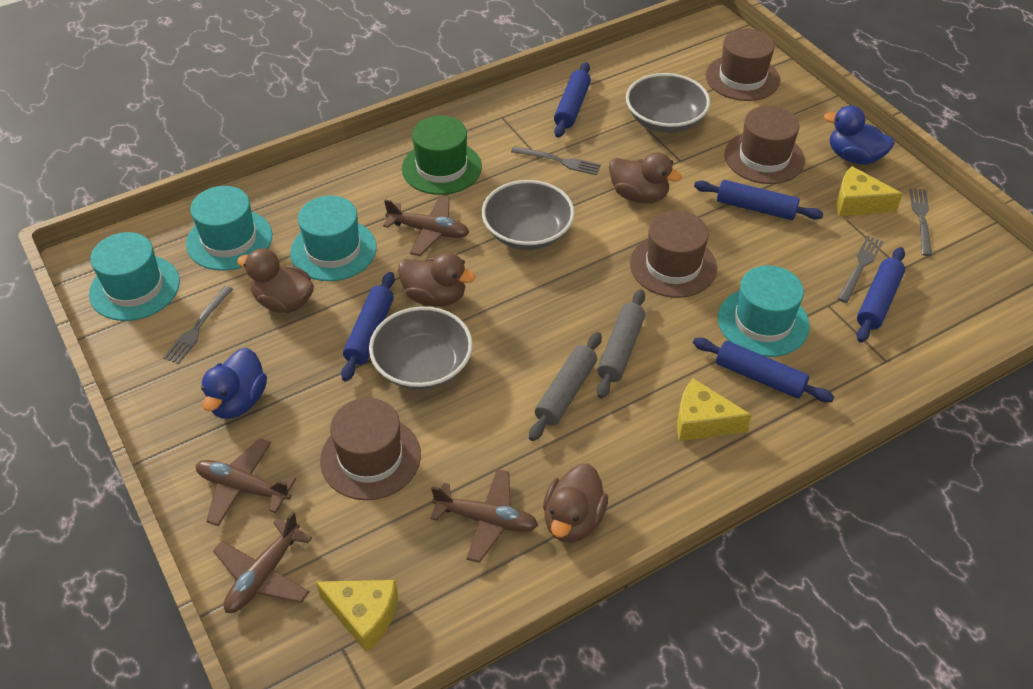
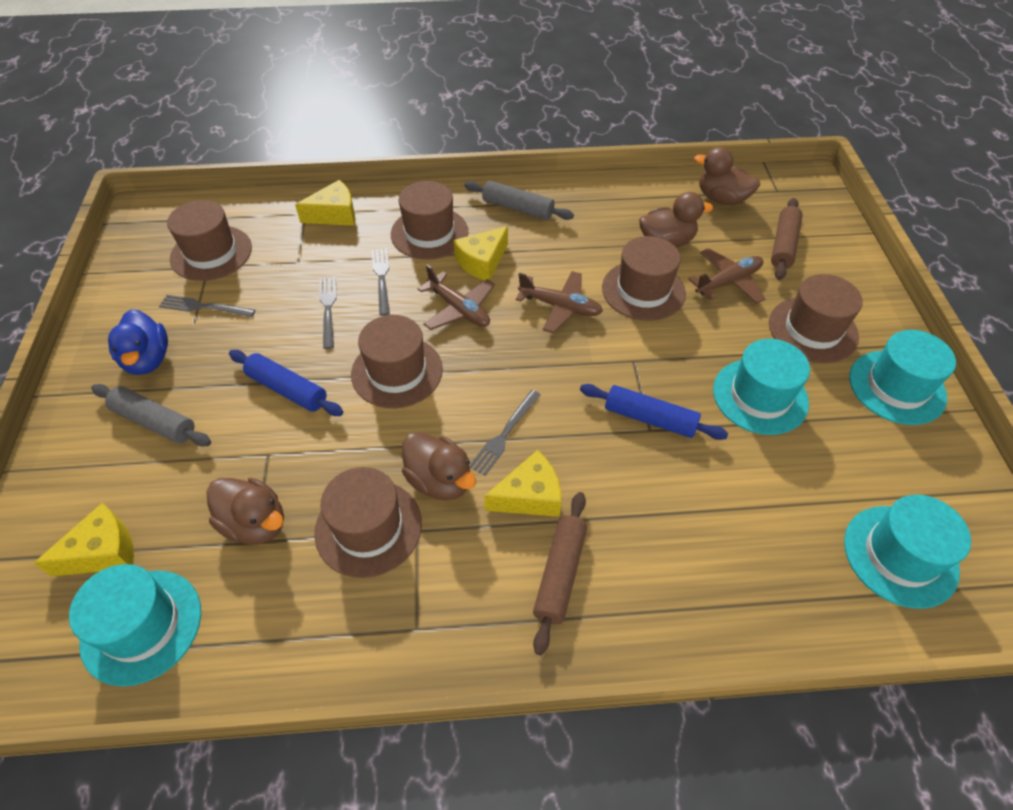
blue duck: [201,348,267,419] [824,105,895,165] = 2 -> [108,309,168,375] = 1
blue rolling pin: [341,272,395,381] [554,62,591,138] [693,338,834,402] [694,180,824,220] [856,247,905,343] = 5 -> [229,350,343,416] [580,384,728,440] = 2
brown hat: [320,398,421,500] [630,211,717,298] [706,29,780,101] [725,106,805,184] = 4 -> [167,200,252,281] [314,467,422,578] [351,315,443,408] [391,181,468,260] [602,236,686,321] [769,274,863,363] = 6
brown plane: [196,438,296,526] [213,512,312,613] [383,195,469,256] [430,469,538,563] = 4 -> [418,264,495,330] [516,271,603,333] [688,248,766,304] = 3
brown rolling pin: none = 0 -> [533,492,587,655] [771,198,802,280] = 2
green hat: [402,116,482,195] = 1 -> none = 0
grey bowl: [369,307,473,390] [482,180,575,250] [626,73,710,133] = 3 -> none = 0
yellow cheese: [316,580,398,652] [677,378,752,441] [836,166,903,216] = 3 -> [34,503,134,576] [295,180,355,226] [454,226,508,280] [484,450,561,517] = 4

